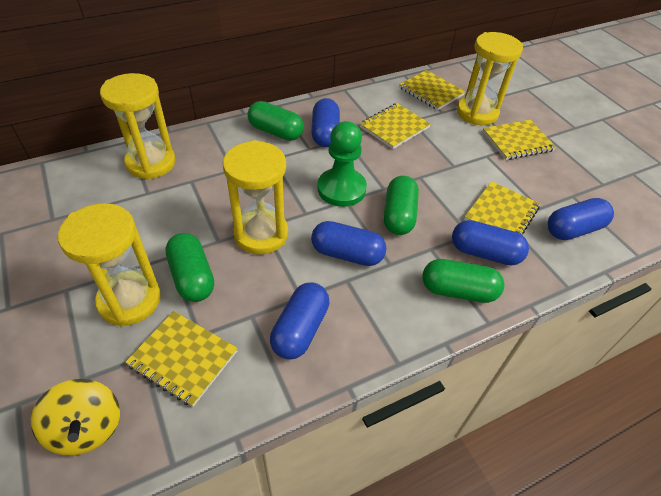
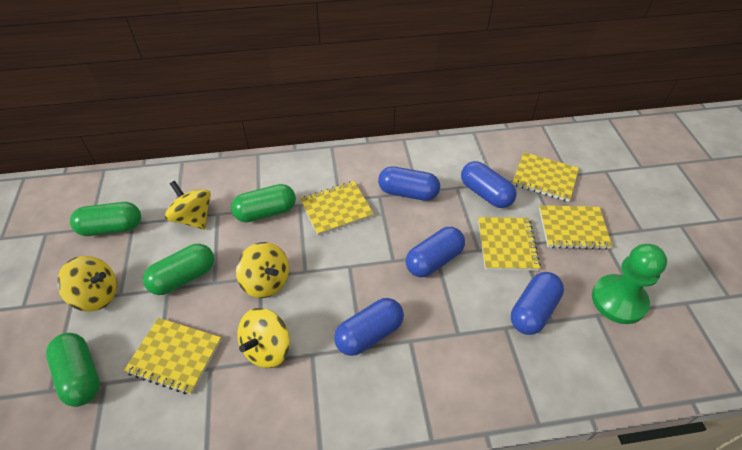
yellow hourglass: [58,203,161,327] [100,73,176,180] [223,140,288,254] [457,32,523,125] = 4 -> none = 0
yellow spinning top: [31,379,120,456] = 1 -> [57,256,117,312] [165,181,211,230] [236,242,289,298] [237,308,290,368] = 4

